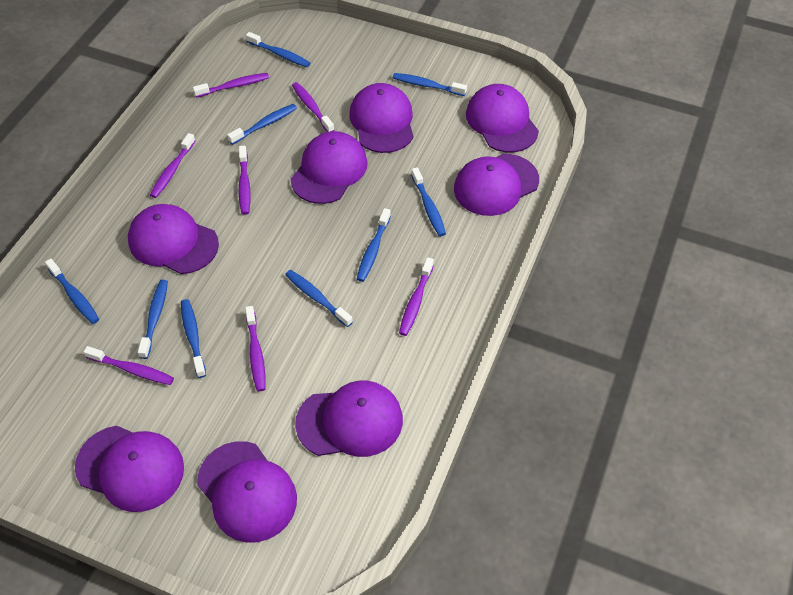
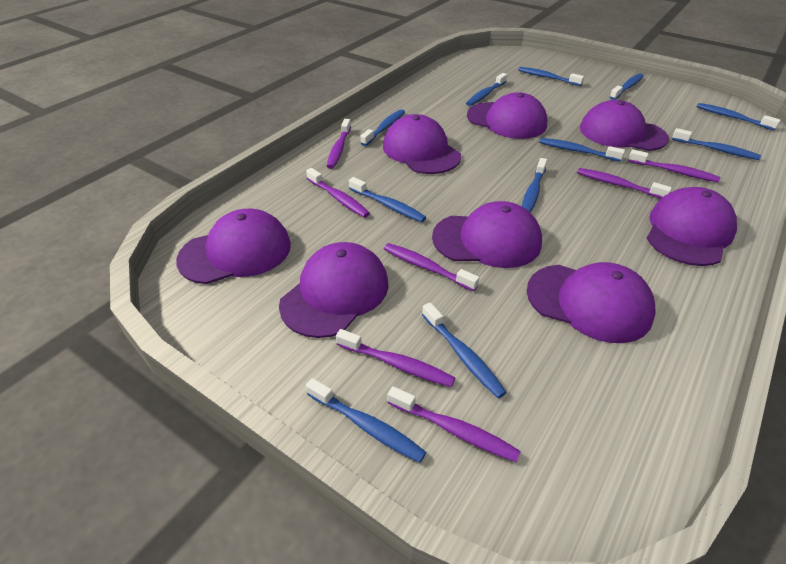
blue toothbrush: [45,259,99,324] [138,280,168,359] [181,299,206,378] [227,104,297,145] [246,32,310,67] [285,270,353,327] [357,208,391,282] [393,73,467,96] [411,167,446,236] = 9 -> [306,378,426,463] [349,177,426,222] [361,109,405,146] [422,302,507,398] [466,73,507,106] [518,67,584,86] [522,158,547,213] [539,138,625,162] [610,74,644,100] [672,128,761,160] [697,103,781,131] = 11

